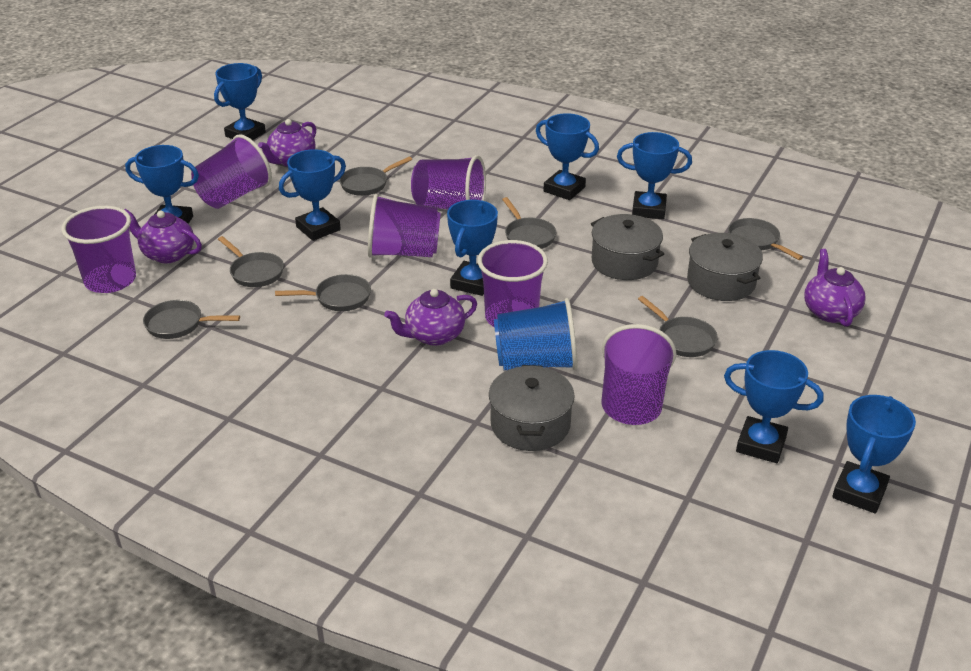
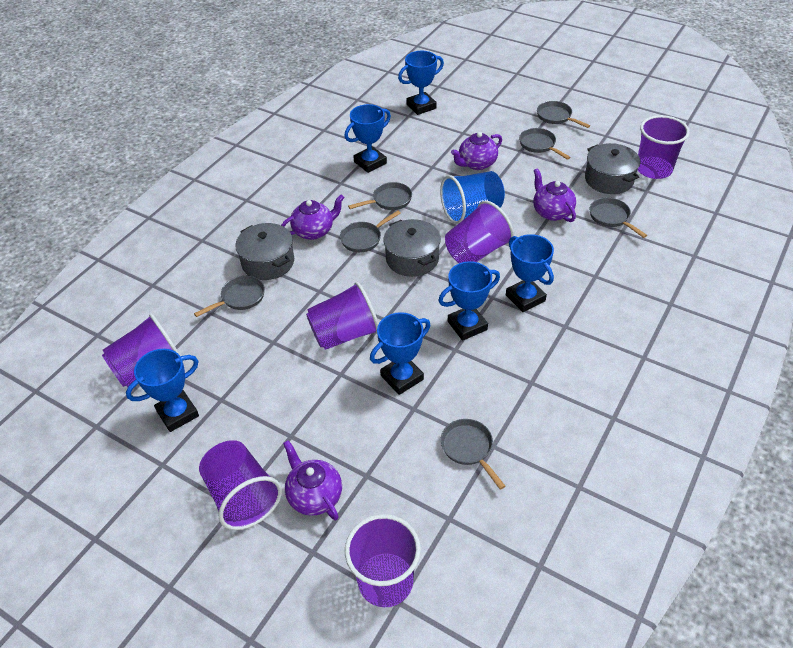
blue trophy: [125,145,199,224] [214,63,266,140] [279,149,346,241] [447,200,498,296] [536,113,599,200] [617,132,692,219] [724,350,824,463] [832,395,916,514] = 8 -> [126,349,199,432] [344,104,391,173] [370,312,431,395] [398,51,444,115] [438,261,500,341] [506,234,554,312] = 6

